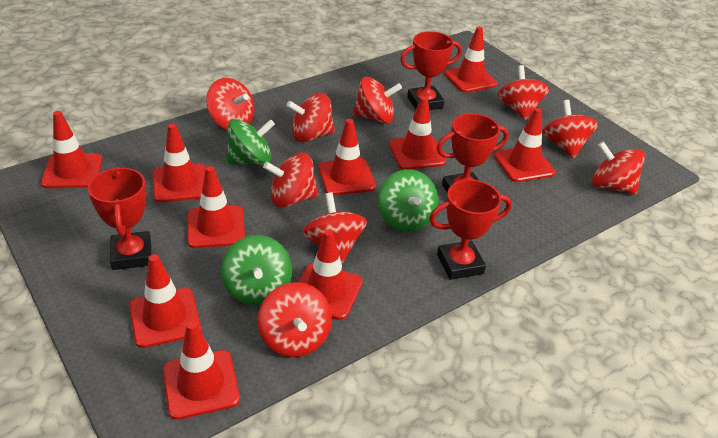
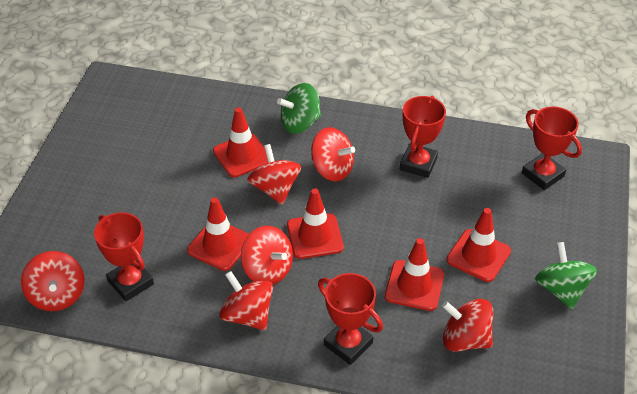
green spinning top: [221,235,292,305] [226,119,275,165] [378,169,438,232] = 3 -> [277,83,321,134] [535,242,597,309] = 2
red spinning top: [206,78,254,130] [257,282,332,357] [263,153,319,208] [287,93,335,142] [302,192,367,264] [353,77,402,124] [498,65,549,120] [542,100,598,158] [592,142,645,195] = 9 -> [21,251,85,311] [219,271,273,330] [241,226,293,285] [247,144,301,205] [311,127,355,181] [442,299,493,352] = 6
red traffic cone: [41,111,103,188] [129,254,201,348] [153,123,205,203] [163,321,240,420] [187,166,245,248] [298,229,363,320] [318,119,376,195] [389,96,446,170] [444,27,497,93] [494,108,555,182] = 10 -> [187,197,249,271] [213,107,268,177] [287,188,344,259] [385,238,444,311] [446,208,511,282] = 5

